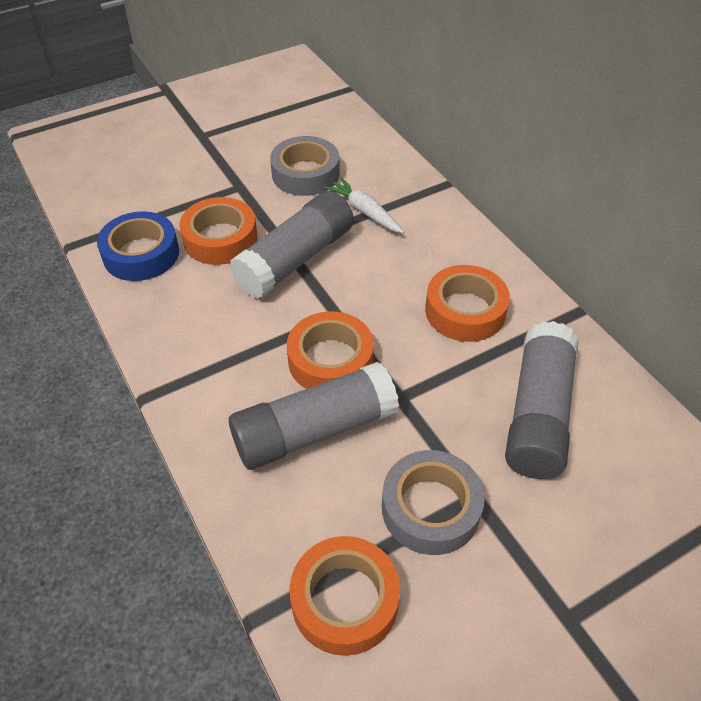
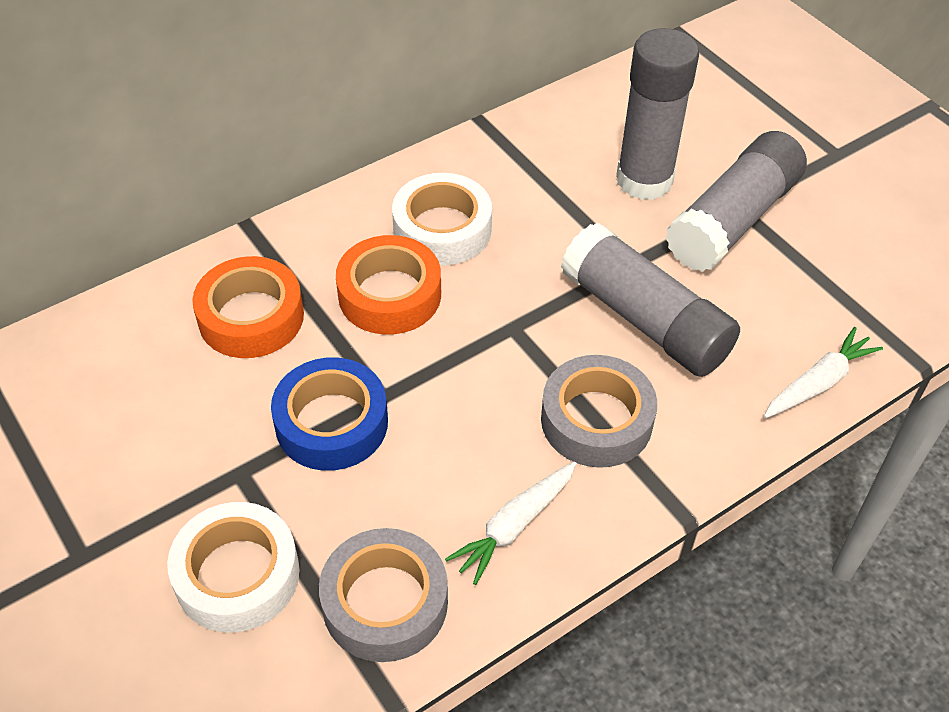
orange tape: [179,197,257,265] [287,311,374,389] [290,536,400,656] [425,265,510,342] = 4 -> [192,256,304,358] [336,235,441,335] = 2
white carrot: [324,177,404,233] = 1 -> [445,461,577,585] [764,327,883,418] = 2
white tape: none = 0 -> [167,502,300,632] [392,173,492,265] = 2

